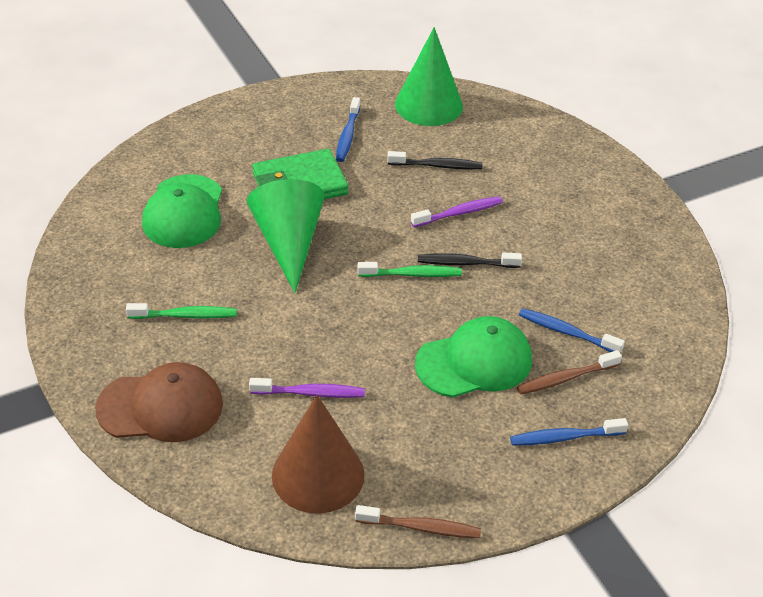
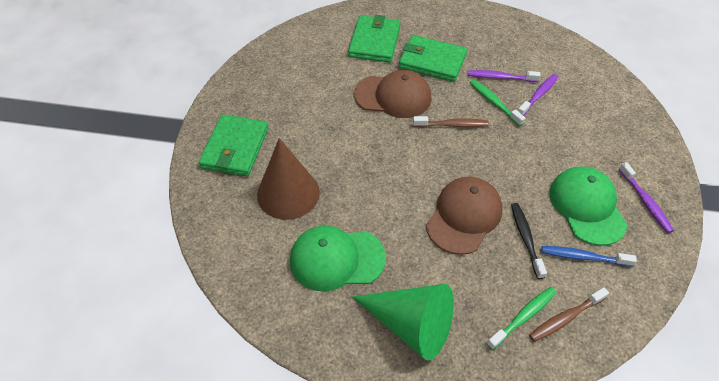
black toothbrush: [387,151,482,169] [418,253,522,268] = 2 -> [511,203,547,279] = 1
blue toothbrush: [336,97,360,162] [510,418,628,446] [519,308,625,353] = 3 -> [541,246,637,267] = 1
brown cap: [95,362,223,442] = 1 -> [354,70,432,118] [426,177,503,255] = 2
green cone: [247,179,325,293] [395,27,463,126] = 2 -> [352,284,454,360] = 1
green wallet: [252,149,349,199] = 1 -> [198,115,268,176] [348,15,401,63] [399,35,467,82] = 3
purple toothbrush: [249,378,365,398] [411,196,503,227] = 2 -> [468,70,541,82] [518,74,558,116] [619,162,674,233] = 3

